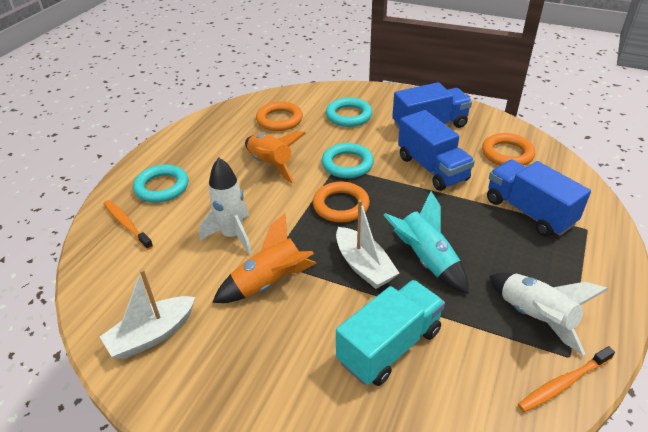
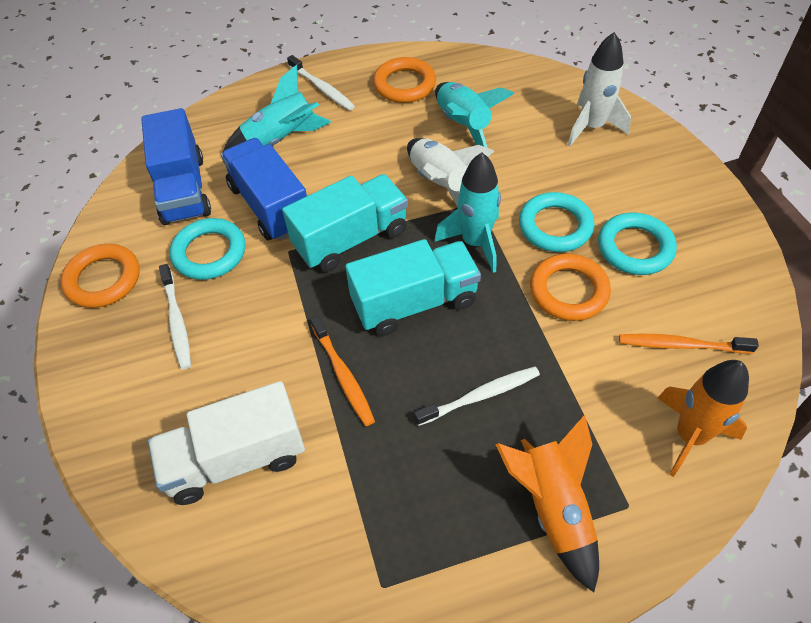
blue truck: [392,82,472,129] [398,110,475,191] [487,160,591,237] = 3 -> [141,108,211,225] [221,138,307,241] = 2
turquoise rocket: [383,191,469,294] = 1 -> [224,65,331,151] [434,153,501,273] [435,82,514,157] = 3
turquoise truck: [336,280,445,386] = 1 -> [282,174,408,272] [345,239,481,336] = 2
white boat: [100,269,195,359] [336,200,399,289] = 2 -> none = 0
white toothbrush: none = 0 -> [159,264,191,369] [287,55,355,110] [414,366,540,426] = 3
white truck: none = 0 -> [148,381,305,505] = 1

